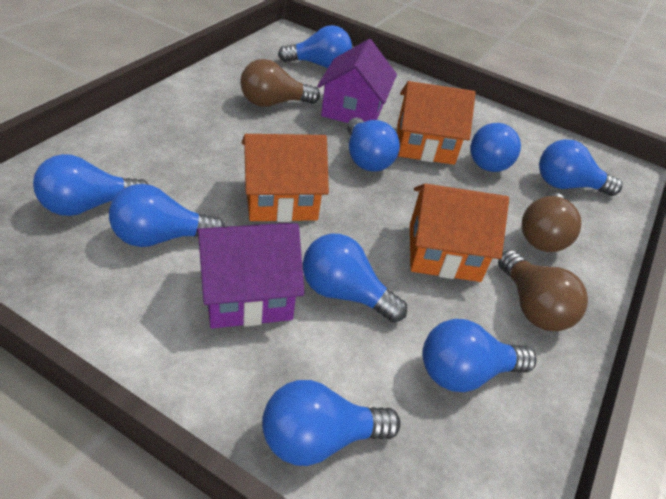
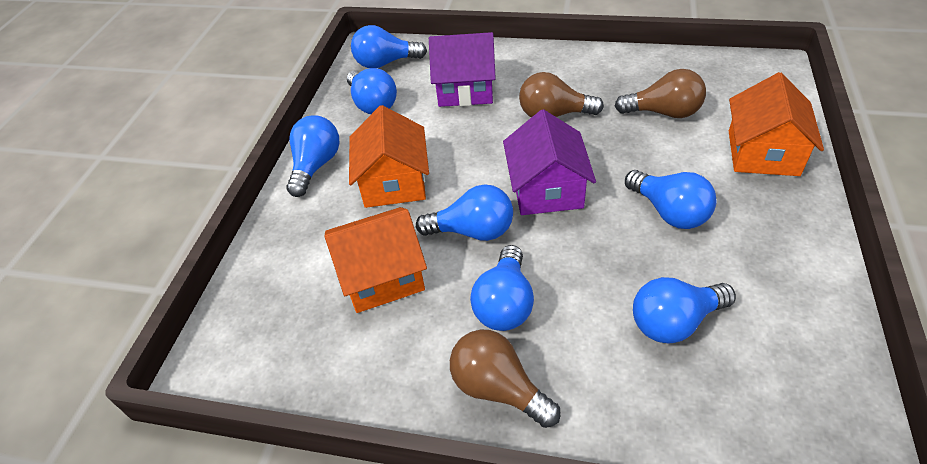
blue light bulb: [33,154,149,216] [109,184,225,247] [262,380,401,466] [278,25,352,68] [303,234,407,322] [347,117,400,172] [423,319,537,392] [470,123,521,172] [539,139,622,196] = 9 -> [286,115,339,197] [347,68,397,114] [351,25,427,68] [416,185,513,241] [470,245,534,331] [625,170,717,229] [633,277,736,344] = 7

